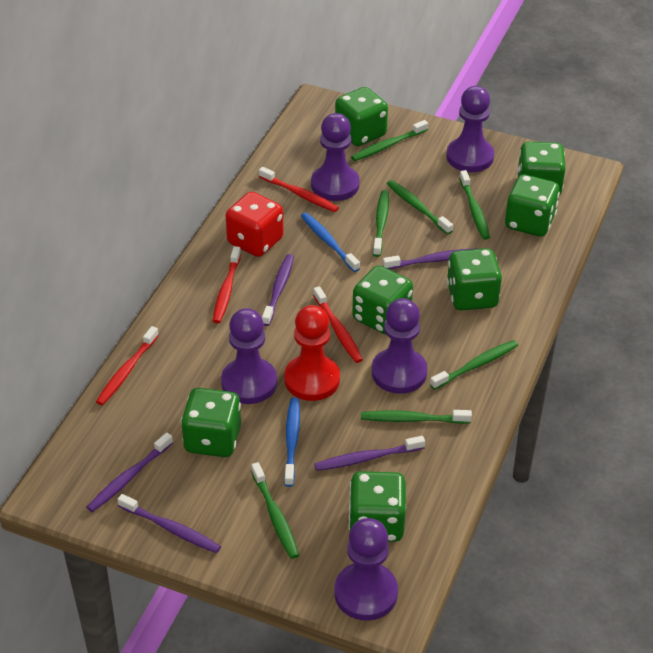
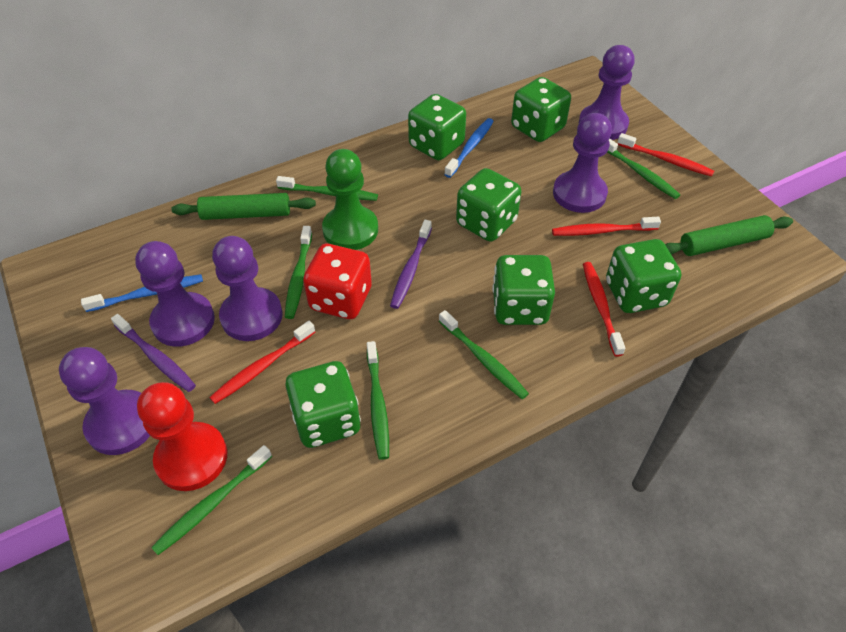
green dice: [181,388,241,457] [335,87,388,146] [349,471,406,542] [352,265,413,335] [447,248,502,311] [505,174,560,237] [517,142,566,196] = 7 -> [285,361,361,448] [408,94,466,160] [456,168,521,242] [492,255,555,325] [511,77,571,142] [606,239,681,313] = 6
green pawn: none = 0 -> [322,149,378,250] = 1
green rolling pin: none = 0 -> [172,193,316,220] [665,215,793,256] = 2
green toothbrush: [251,462,299,559] [351,120,428,161] [361,410,472,424] [373,190,389,257] [387,180,453,234] [430,340,518,390] [459,170,490,240] = 7 -> [151,445,272,555] [276,176,378,201] [285,226,312,319] [367,341,389,460] [439,310,529,399] [607,139,680,199] = 6
purple toothbrush: [87,433,173,512] [117,494,221,553] [262,254,294,326] [314,436,425,471] [383,248,478,269] = 5 -> [111,314,196,392] [390,220,432,309] = 2

